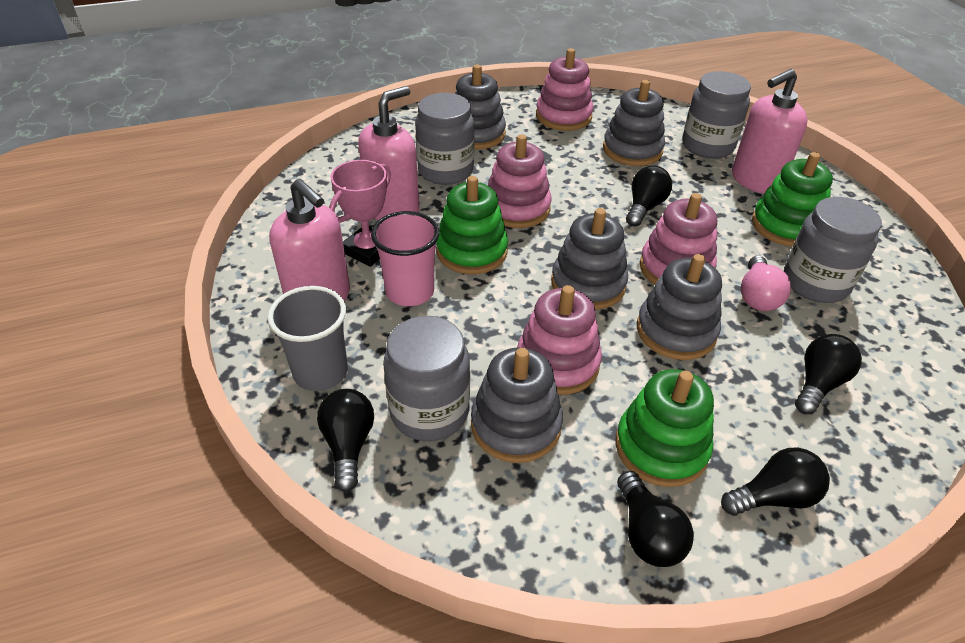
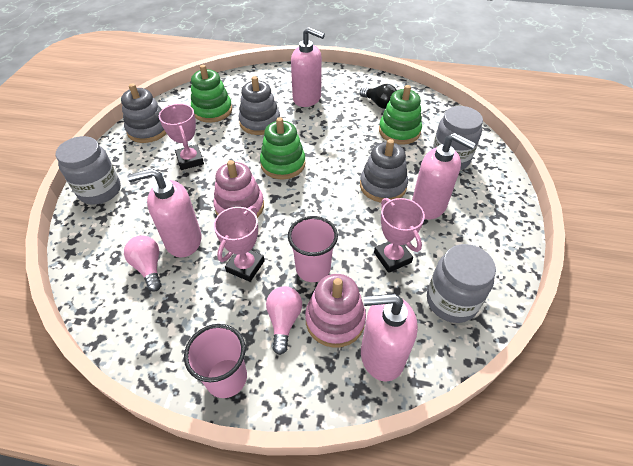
black light bulb: [317,389,374,492] [617,471,694,567] [626,165,672,227] [721,448,830,516] [795,334,862,414] = 5 -> [360,84,397,109] = 1
grey cup: [267,286,348,391] = 1 -> none = 0
grey jar: [383,316,470,441] [415,93,475,185] [682,71,751,159] [784,197,882,303] = 4 -> [55,136,121,205] [427,244,496,323] [432,106,483,170] = 3
grey stacking toy: [454,65,506,150] [471,347,563,463] [551,208,628,310] [603,80,665,166] [637,254,722,360] = 5 -> [121,84,167,143] [239,76,280,135] [360,139,408,203] = 3
pink cup: [371,211,440,306] = 1 -> [184,324,247,398] [288,216,338,282] = 2
pink light bulb: [741,256,791,311] = 1 -> [124,235,162,292] [266,286,302,355] = 2
pink soap dispenser: [269,179,350,302] [358,86,419,220] [732,69,808,194] = 3 -> [127,168,202,258] [291,27,325,107] [361,294,418,382] [412,133,476,220] = 4
pink stacking toy: [488,134,551,228] [517,285,602,395] [536,48,593,131] [640,193,717,285] = 4 -> [213,160,264,218] [305,274,366,348] = 2
pink trophy: [329,160,391,267] = 1 -> [159,104,204,170] [214,206,265,282] [374,198,425,273] = 3

